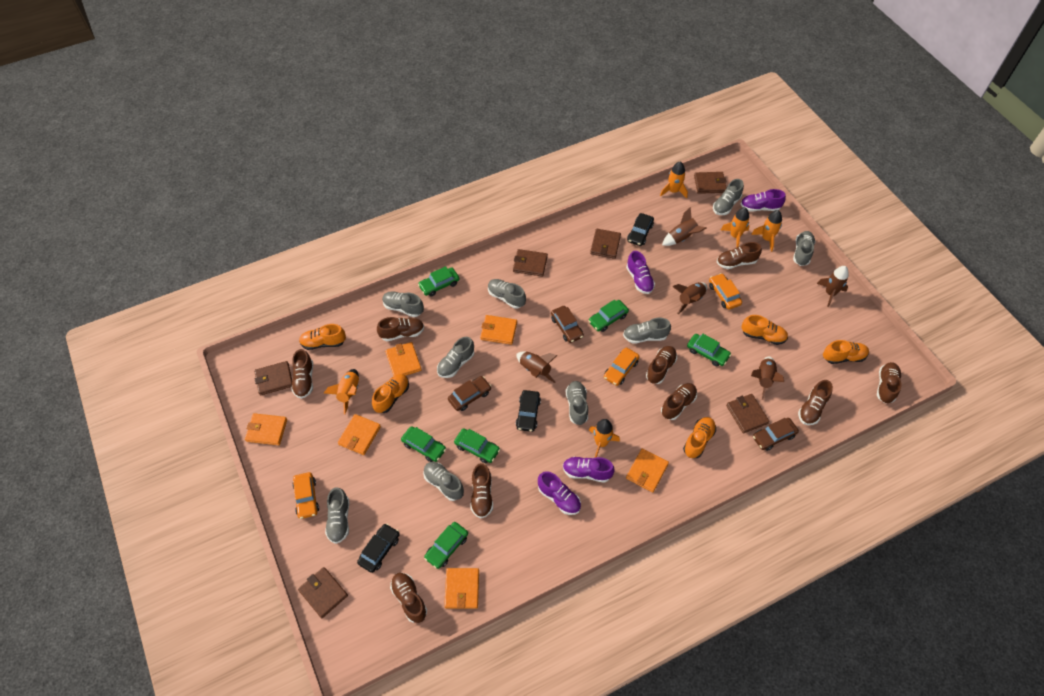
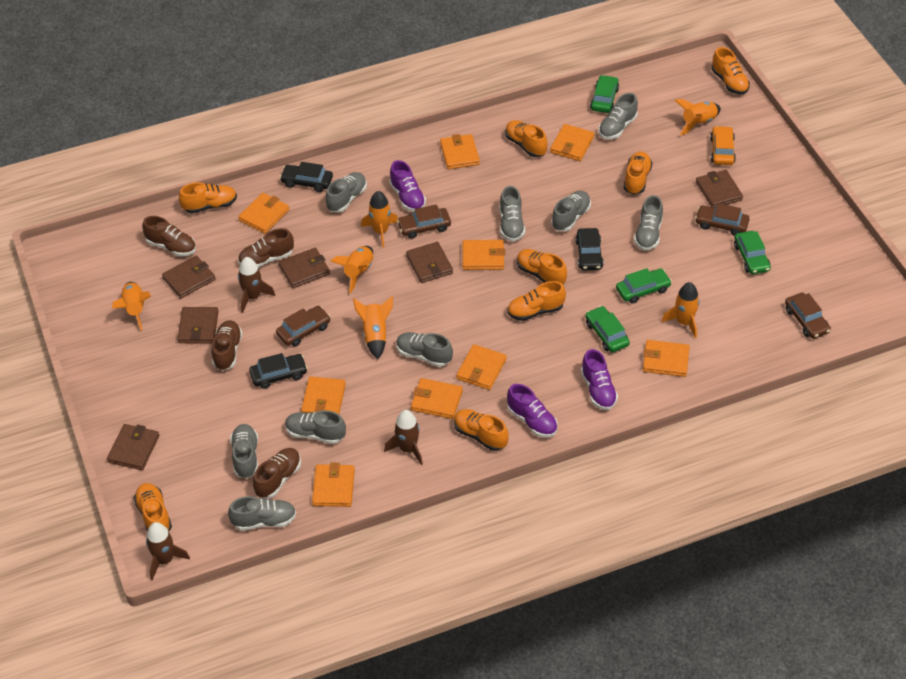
brown car: [448,376,491,411] [551,306,584,343] [753,418,799,451] = 3 -> [276,306,331,347] [397,204,451,239] [695,203,749,236] [785,293,831,339] = 4
brown rocket: [516,352,557,383] [662,207,707,246] [672,282,707,314] [751,356,784,400] [817,266,849,307] = 5 -> [146,522,190,580] [238,257,275,313] [384,410,423,465] = 3
brown shoe: [291,349,313,399] [377,317,424,341] [390,573,427,623] [471,463,493,518] [646,346,677,384] [661,383,697,420] [717,242,762,269] [798,380,833,425] [877,362,901,403] = 9 -> [142,216,196,256] [212,320,243,371] [238,228,294,268] [253,448,301,498] = 4
green car: [401,426,446,462] [418,266,460,297] [424,522,468,569] [454,428,500,463] [589,300,629,332] [687,334,731,366] = 6 -> [585,306,630,353] [590,75,619,113] [616,268,672,304] [734,231,771,274] = 4
orange car: [292,472,319,519] [604,348,640,386] [709,273,742,310] = 3 -> [710,126,736,165] = 1
orange rocket: [324,369,359,415] [589,419,620,458] [660,161,688,198] [721,207,749,248] [751,210,782,252] = 5 -> [112,282,151,330] [331,246,373,293] [353,296,393,359] [361,191,398,248] [661,282,699,338] [674,99,721,136] = 6
orange shoe: [299,324,346,350] [372,374,409,413] [683,417,716,458] [742,315,788,345] [823,340,869,364] = 5 -> [134,483,172,532] [179,182,237,214] [454,409,509,451] [505,120,548,157] [507,281,566,321] [517,249,567,284] [624,152,652,194] [711,47,750,94] = 8
orange wallet: [245,413,287,445] [338,414,381,455] [385,342,422,376] [444,568,479,609] [480,315,517,345] [626,449,669,492] = 6 -> [238,193,289,234] [301,376,346,414] [312,463,355,507] [411,378,463,419] [440,134,480,169] [456,344,507,390] [463,240,505,270] [550,124,594,161] [643,340,690,377] = 9
purple shoe: [538,471,581,515] [563,457,615,483] [626,251,655,294] [741,189,786,212] = 4 -> [389,160,426,212] [507,384,558,437] [581,349,618,410] = 3

